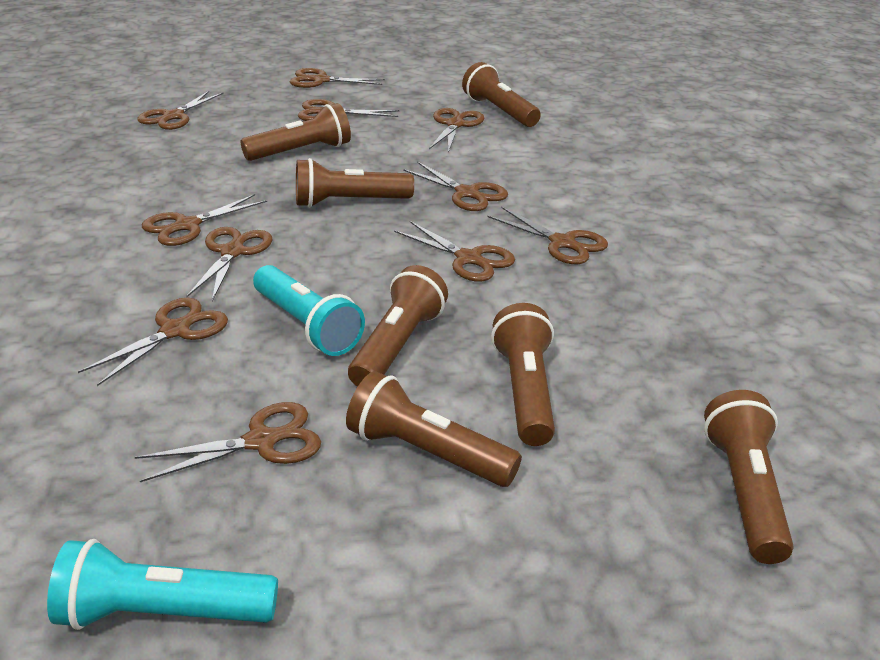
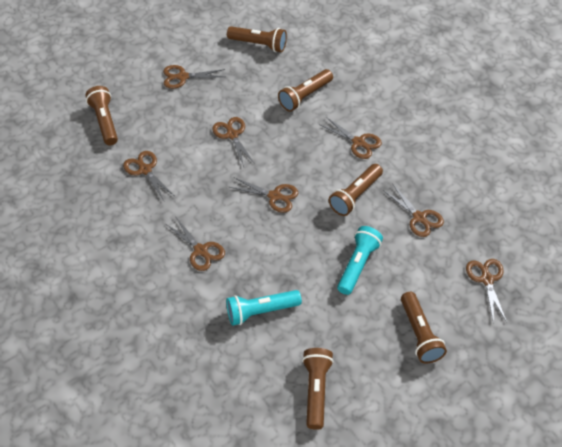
brown flashlight: [241,103,351,161] [296,158,414,208] [346,371,522,487] [348,265,448,387] [462,62,541,127] [491,303,555,446] [704,390,794,564] = 7 -> [85,86,118,145] [227,26,287,52] [278,69,333,112] [302,348,334,430] [329,164,383,216] [401,292,447,364] = 6
brown scissors: [78,298,228,386] [135,402,321,482] [137,91,223,130] [142,194,267,246] [187,227,272,301] [290,68,385,88] [298,99,400,121] [394,221,515,282] [403,162,508,211] [429,108,484,153] [487,207,608,264] = 11 -> [123,151,175,201] [163,65,225,89] [166,216,225,271] [212,117,255,167] [229,178,298,213] [319,117,382,159] [383,183,444,237] [466,259,507,324] = 8

